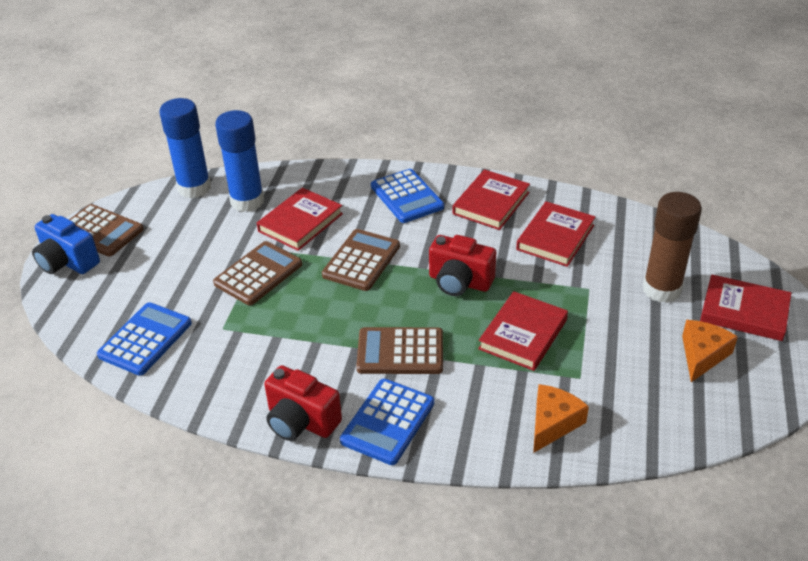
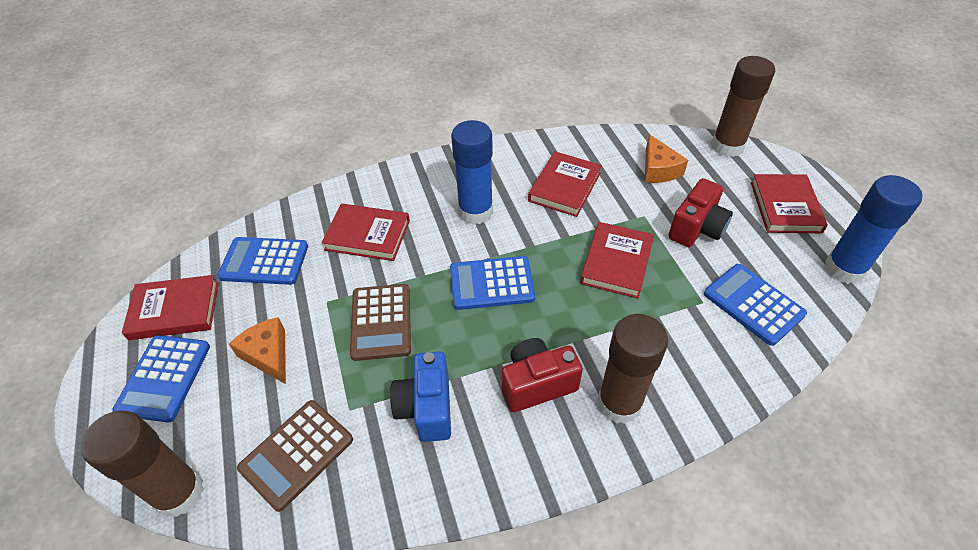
blue calculator: [97,302,192,376] [340,379,434,465] [371,169,444,223] = 3 -> [112,335,210,423] [218,237,308,285] [450,256,535,310] [704,264,807,346] = 4
brown calculator: [69,204,144,256] [213,241,302,305] [322,229,400,291] [356,327,443,374] = 4 -> [237,400,353,512] [350,284,411,361] = 2
brown glue stick: [643,192,702,303] = 1 -> [81,411,204,517] [597,314,668,424] [711,56,775,157] = 3

